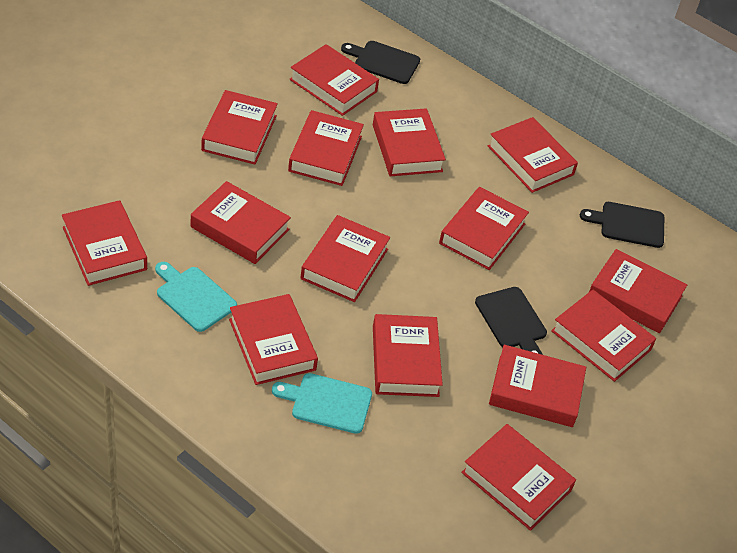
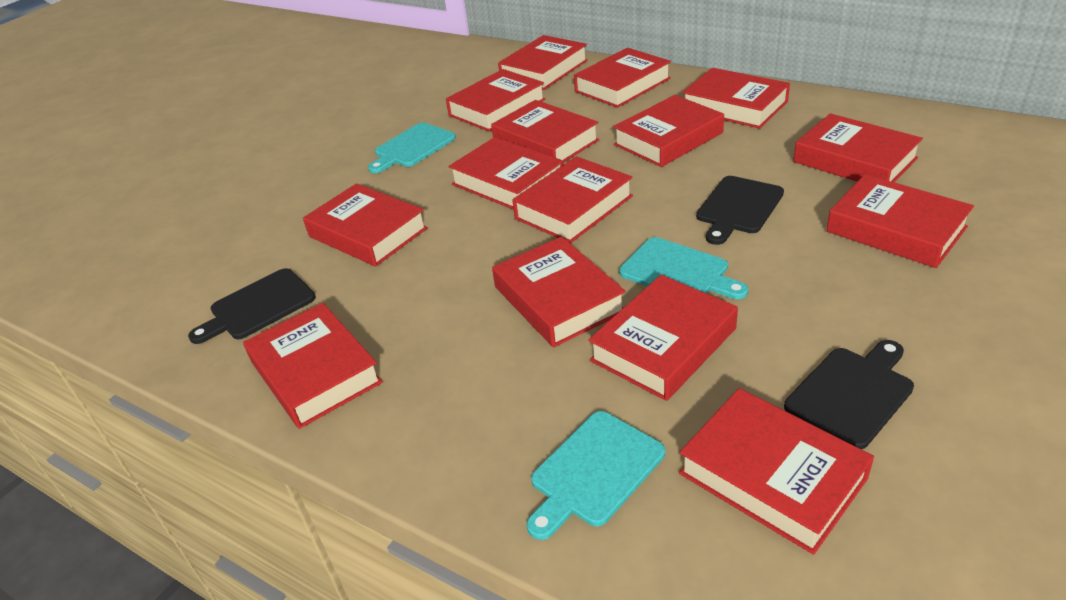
turquoise cutting board: [155,262,237,332] [272,373,372,434] = 2 -> [368,123,456,173] [526,411,665,540] [619,237,748,299] = 3

